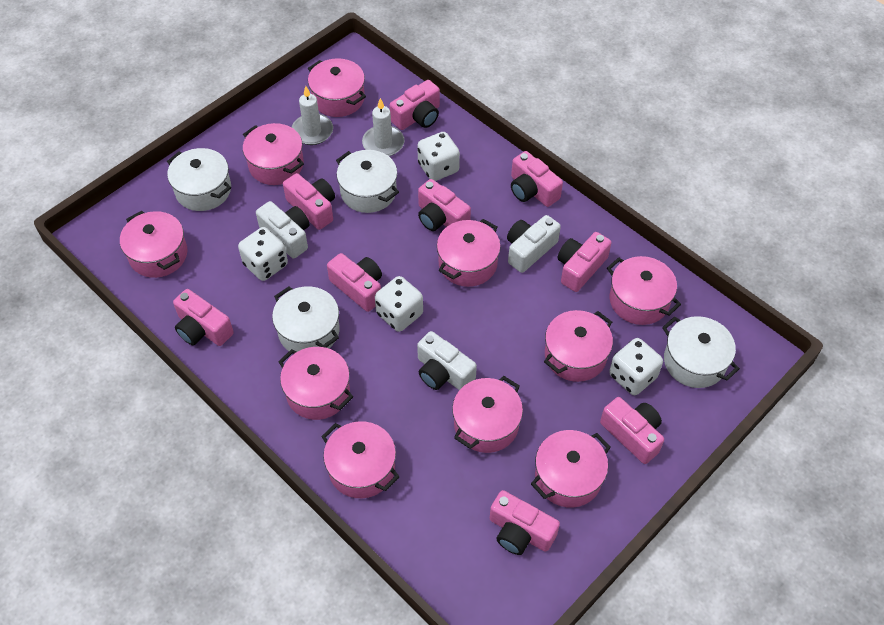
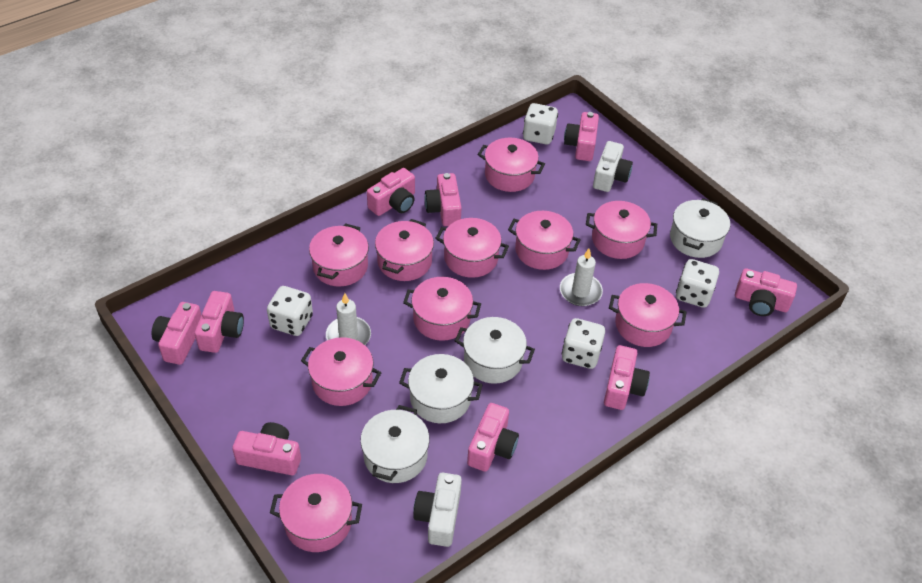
white camera: [256,201,309,259] [417,331,477,390] [507,215,561,273] = 3 -> [413,473,462,547] [593,141,633,192] = 2

